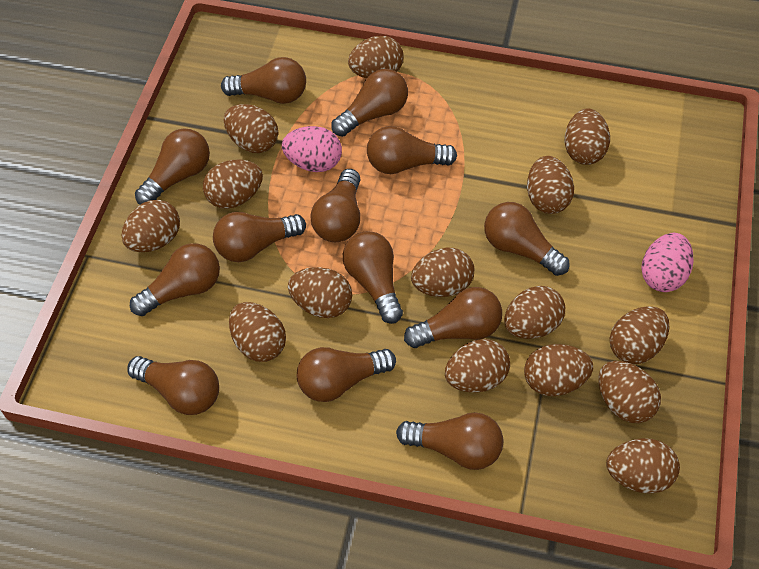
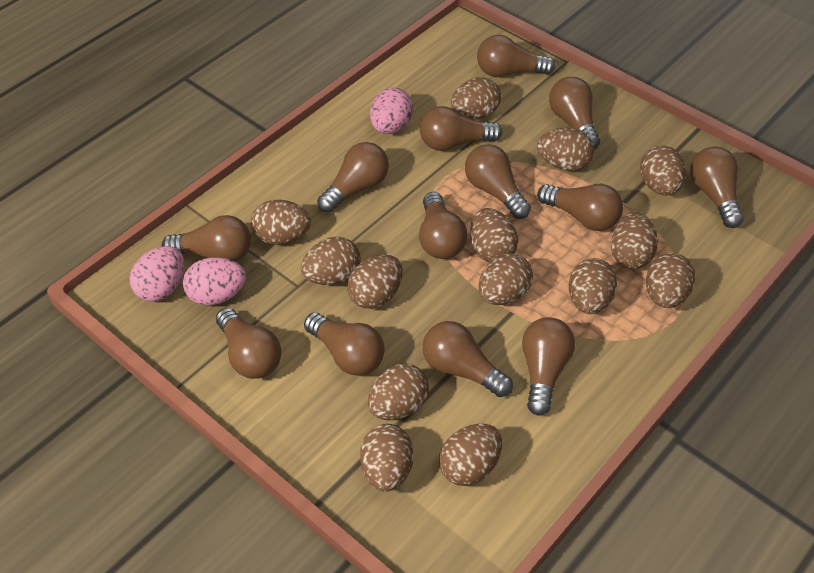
brown egg: [121,200,180,252] [203,160,263,209] [224,104,278,153] [229,302,286,362] [288,267,352,318] [348,36,404,78] [411,248,474,297] [445,339,510,392] [504,286,565,339] [524,344,593,396] [527,156,574,214] [565,109,610,165] [598,361,661,423] [606,438,680,494] [610,306,669,364] = 15 -> [251,200,311,245] [301,237,361,285] [347,255,403,309] [360,424,414,492] [368,363,429,420] [439,423,502,486] [451,77,501,120] [470,208,518,262] [478,253,533,305] [537,128,594,171] [569,258,617,314] [610,212,658,269] [640,145,686,196] [646,253,696,308] = 14
pink egg: [282,126,342,172] [641,233,694,292] = 2 -> [129,246,184,302] [183,257,246,305] [370,88,413,134] = 3

